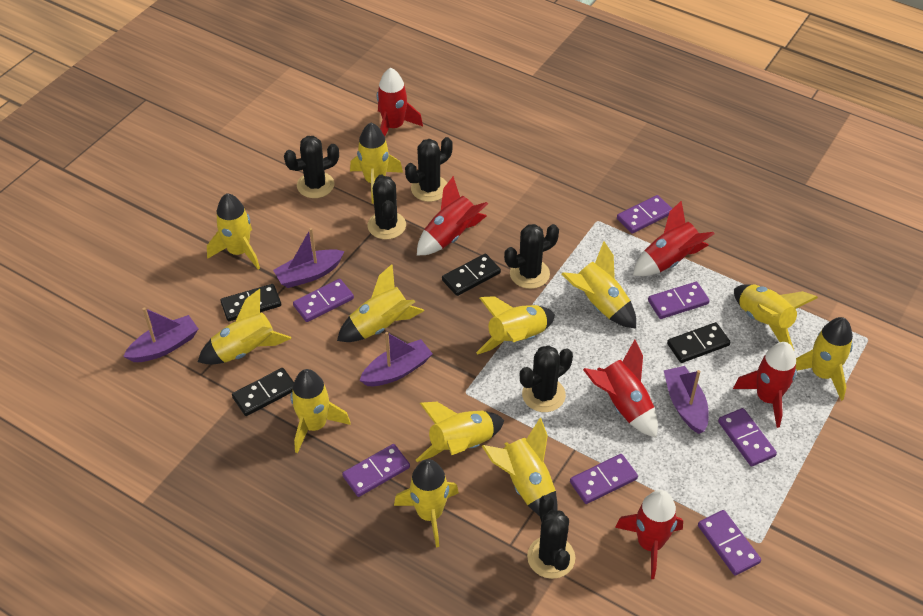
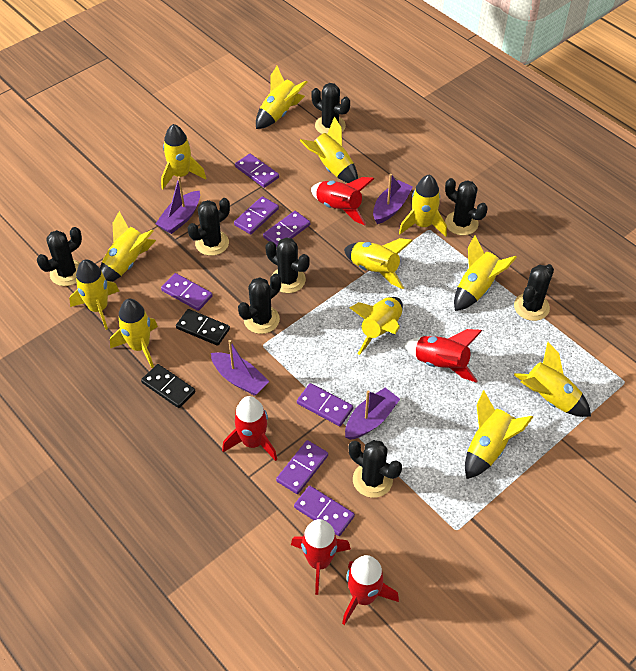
black cactus: [284,136,339,198] [368,174,406,239] [405,137,452,202] [504,224,559,289] [520,345,573,412] [527,495,575,579] = 6 -> [37,227,82,286] [188,198,230,256] [238,273,281,334] [266,237,309,293] [311,83,350,134] [349,440,402,498] [445,178,488,235] [514,264,554,321] = 8
black domino: [220,284,281,321] [232,368,294,416] [442,254,501,296] [667,322,730,363] = 4 -> [141,364,195,408] [176,309,230,346] = 2
red rocket: [377,68,423,136] [417,176,488,255] [583,340,658,438] [615,490,683,579] [633,200,715,276] [733,342,797,428] = 6 -> [222,396,277,461] [291,519,351,595] [311,177,374,225] [342,555,399,625] [404,329,482,383] = 5

